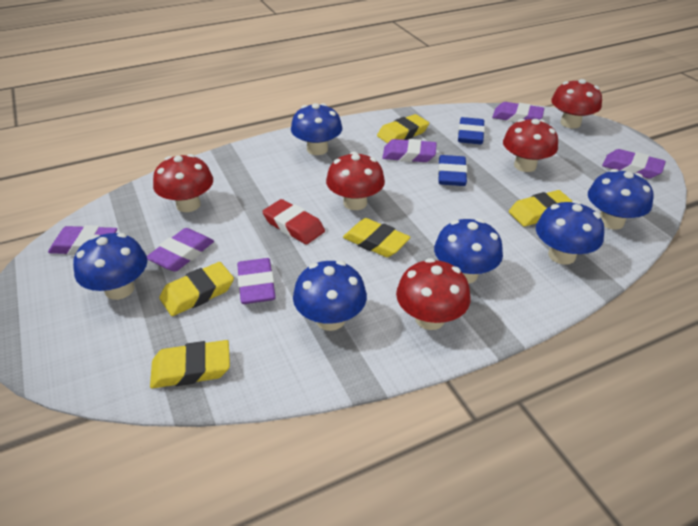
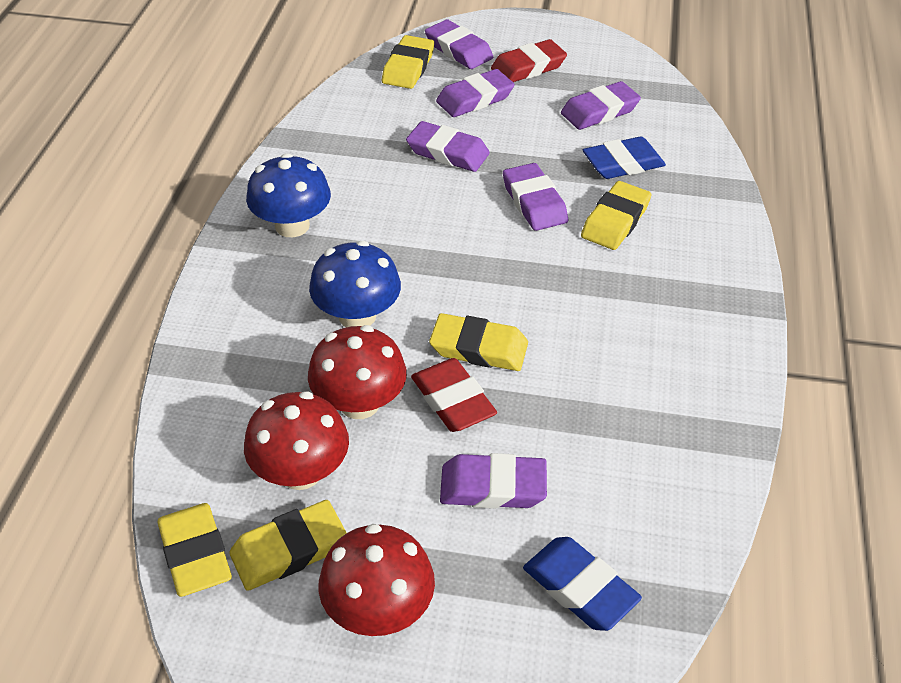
blue mushroom: [73,233,147,300] [291,103,342,155] [293,260,367,331] [434,219,503,284] [536,200,604,265] [588,169,654,229] = 6 -> [246,153,331,237] [309,241,401,327] = 2
red eraser: [262,199,325,245] = 1 -> [411,358,497,432] [491,39,567,82] = 2
red mushroom: [153,154,213,212] [326,152,385,210] [396,258,470,330] [503,119,558,172] [551,79,602,128] = 5 -> [244,391,349,490] [308,325,407,419] [318,524,435,636] = 3

